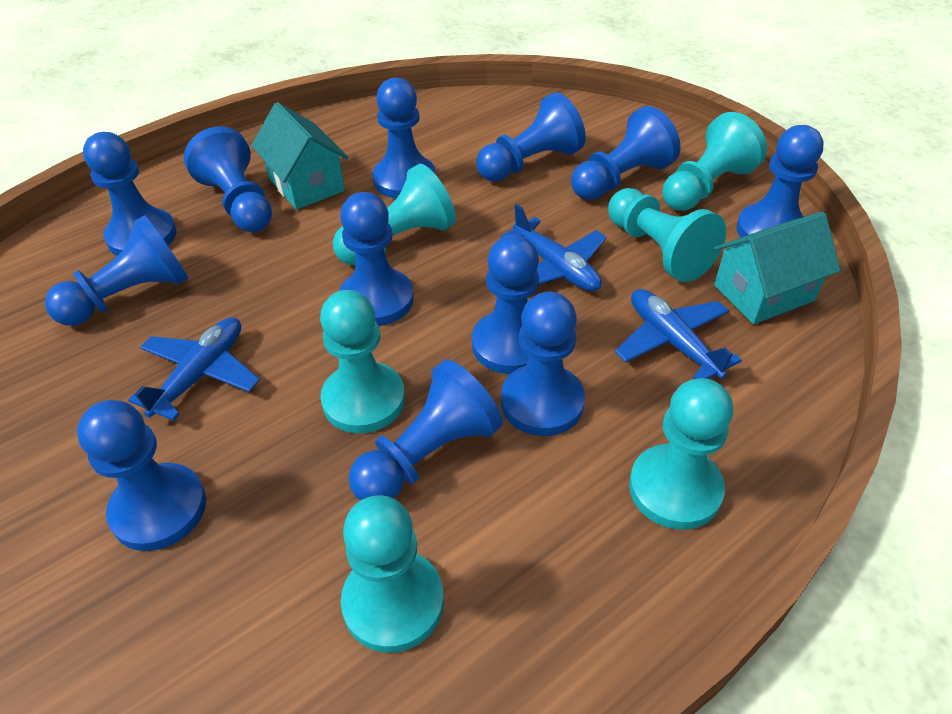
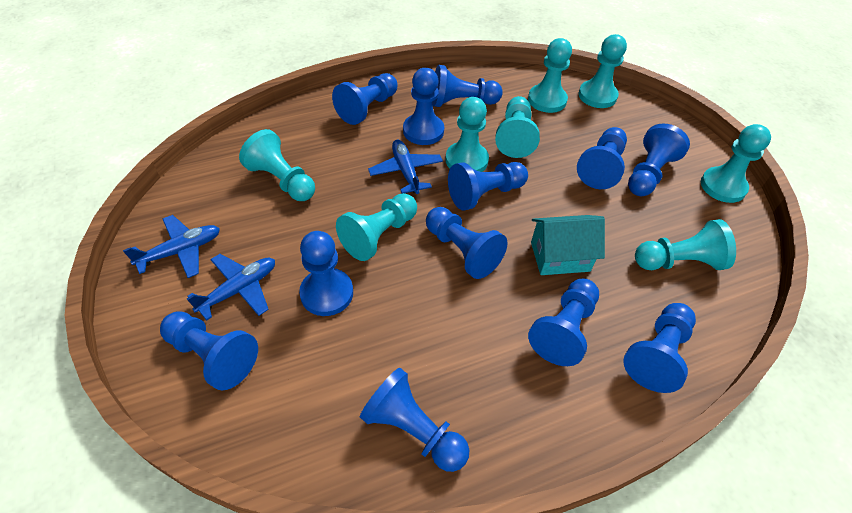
turquoise house: [251,102,349,210] [714,212,841,324] = 2 -> [531,215,605,275] = 1
turquoise pawn: [320,290,405,434] [333,164,456,265] [341,495,444,653] [608,188,726,282] [629,378,733,530] [662,112,767,211] = 6 -> [239,129,315,201] [336,193,417,261] [445,97,489,172] [495,96,540,158] [528,38,572,113] [578,34,627,108] [635,219,736,270] [701,124,771,203] = 8

